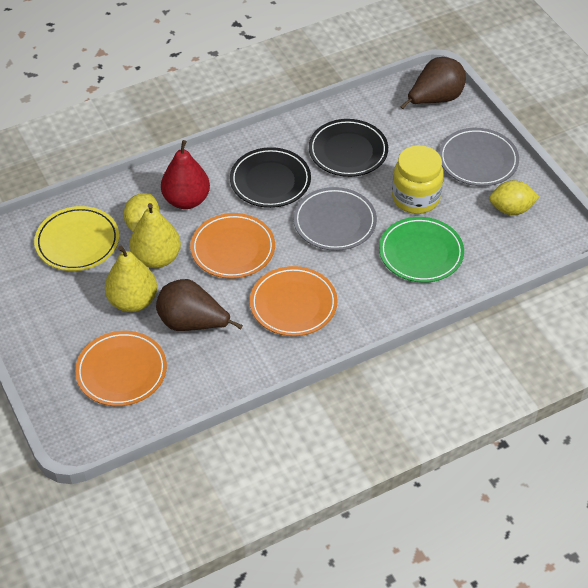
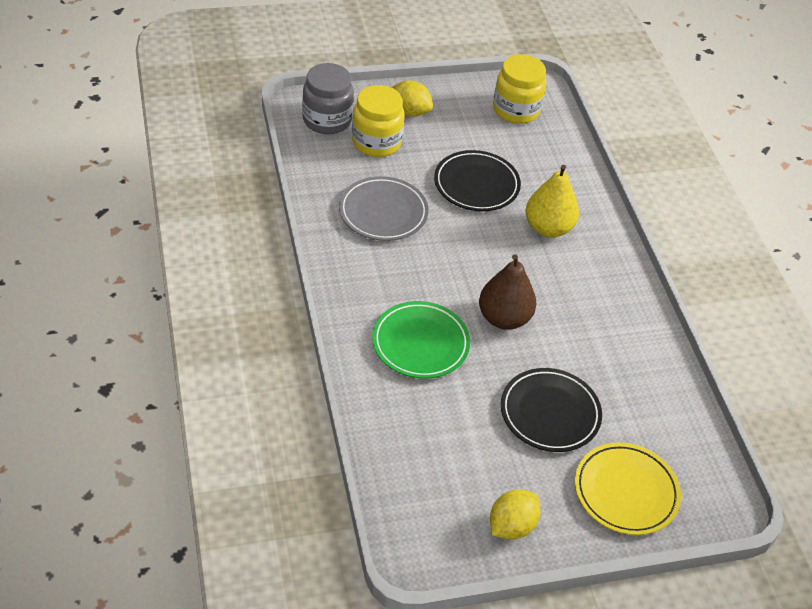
brown pear: [156,279,243,331] [400,57,466,109] = 2 -> [479,254,536,330] = 1
grey jar: none = 0 -> [302,63,354,134] = 1
grey plate: [293,187,377,251] [439,128,519,186] = 2 -> [339,176,429,241] = 1
orange plate: [75,331,167,406] [190,213,275,279] [250,266,337,336] = 3 -> none = 0
red pear: [161,140,210,209] = 1 -> none = 0
yellow jar: [392,145,444,214] = 1 -> [352,85,405,157] [493,54,546,124] = 2
yellow pear: [105,246,157,312] [130,203,181,268] = 2 -> [525,165,579,238] = 1

